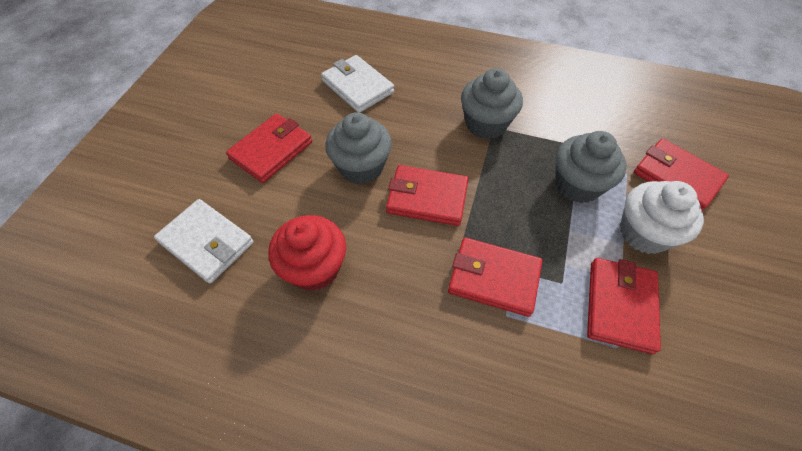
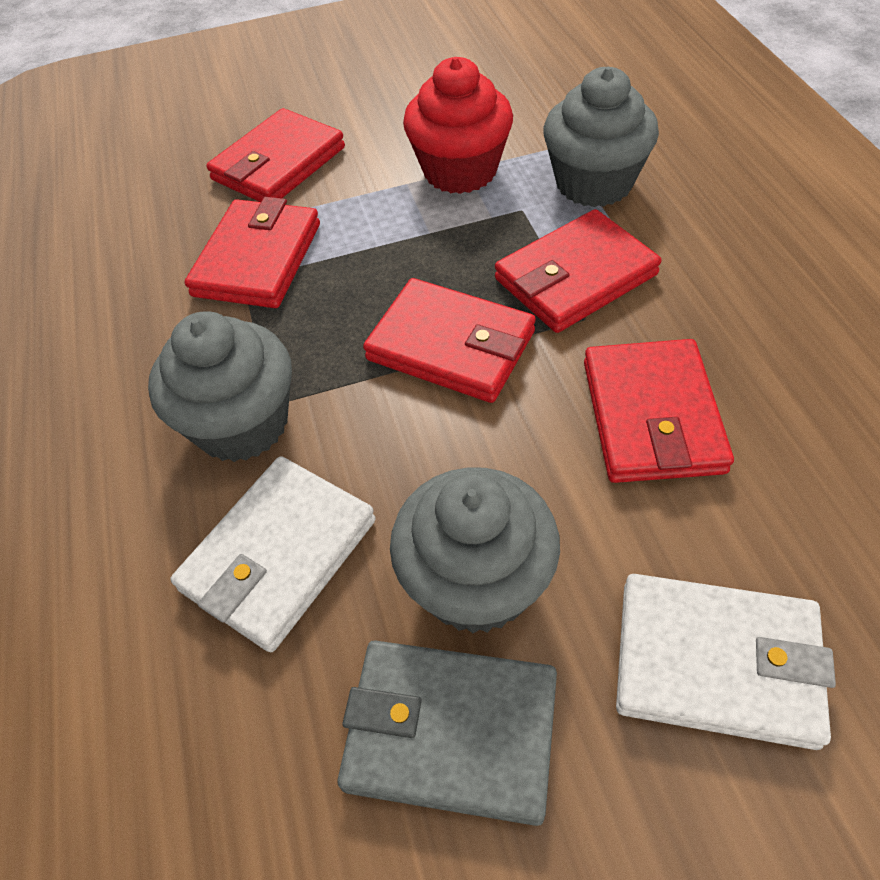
grey wallet: none = 0 -> [337,640,557,826] = 1
white cupcake: [620,181,704,254] = 1 -> none = 0

